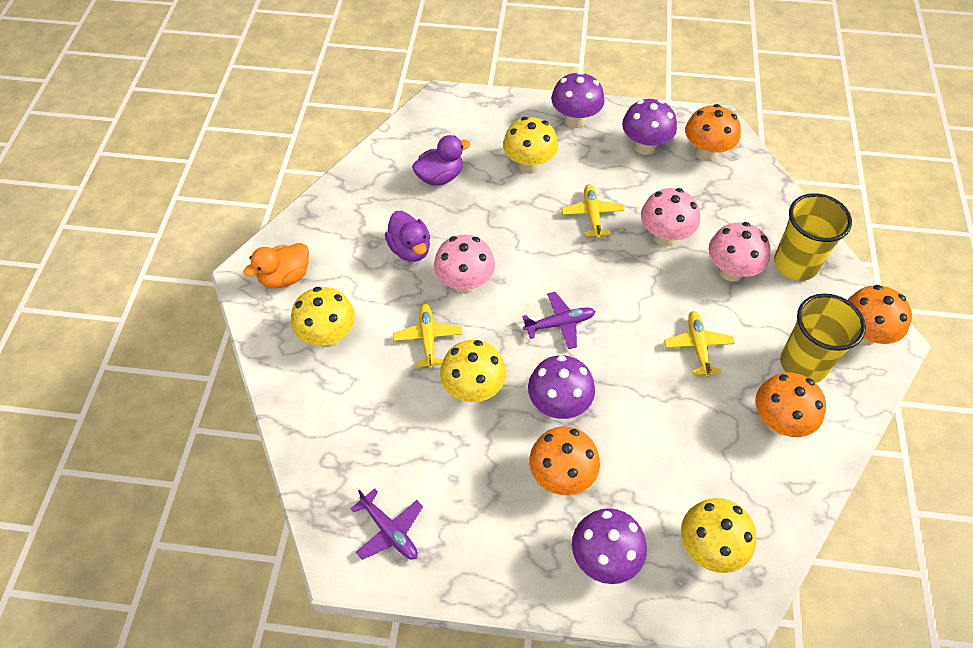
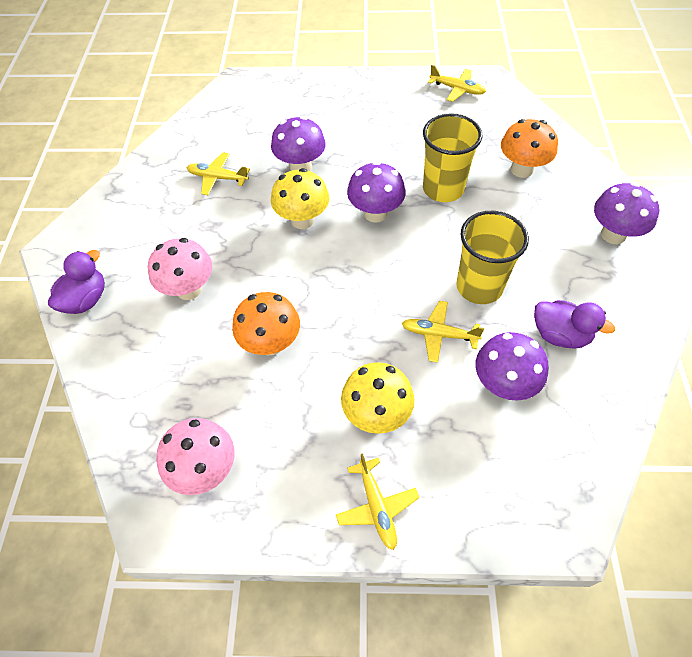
orange duck: [243,243,309,288] = 1 -> none = 0
orange mushroom: [529,426,600,495] [685,104,741,162] [755,372,826,437] [848,285,912,346] = 4 -> [232,292,300,355] [501,119,558,178] = 2
pink mushroom: [434,235,495,294] [641,188,700,246] [709,222,771,281] = 3 -> [148,238,212,300] [156,418,234,495] = 2
purple plane: [350,488,423,560] [522,292,595,349] = 2 -> none = 0
yellow mushroom: [291,287,355,347] [440,340,506,402] [503,117,558,174] [681,498,757,573] = 4 -> [271,168,329,229] [341,362,415,434] = 2
yellow plane: [393,304,462,369] [561,184,625,239] [664,311,735,378] = 3 -> [187,152,250,195] [336,453,419,550] [402,301,484,363] [428,65,486,102] = 4

